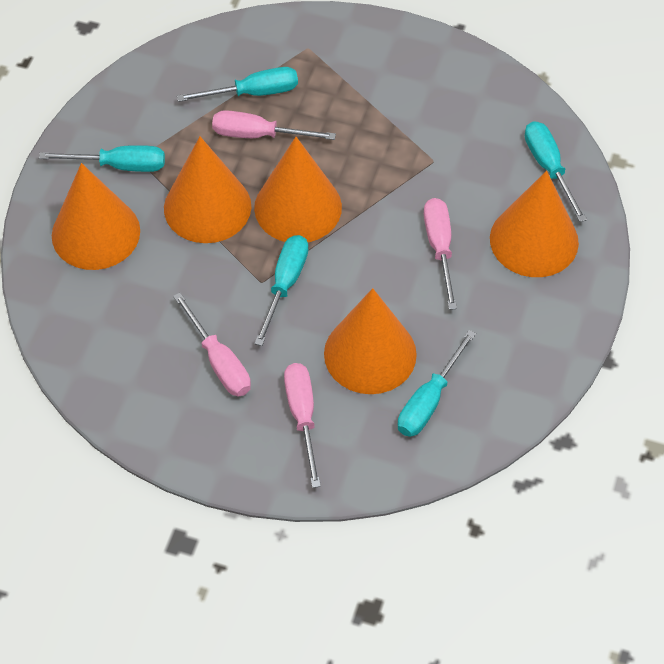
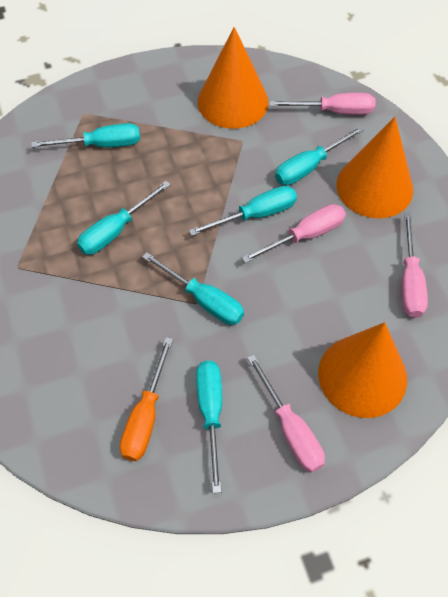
orange cone: [52,163,140,270] [164,136,251,243] [254,137,342,242] [324,288,417,394] [490,171,579,277] = 5 -> [198,27,269,129] [318,322,407,418] [337,117,413,218] = 3
orange screwdriver: none = 0 -> [120,337,173,461] = 1
turquoise screwdriver: [39,145,165,172] [177,67,298,102] [254,235,309,346] [398,330,476,437] [525,121,587,222] = 5 -> [31,123,140,148] [77,181,171,255] [142,252,244,325] [189,186,297,236] [196,360,222,493] [275,126,364,185] = 6

